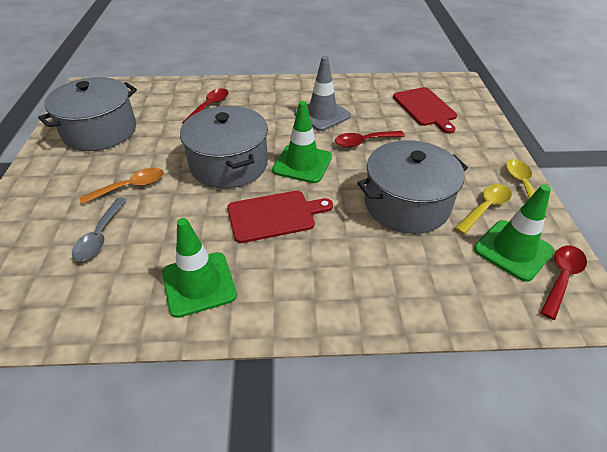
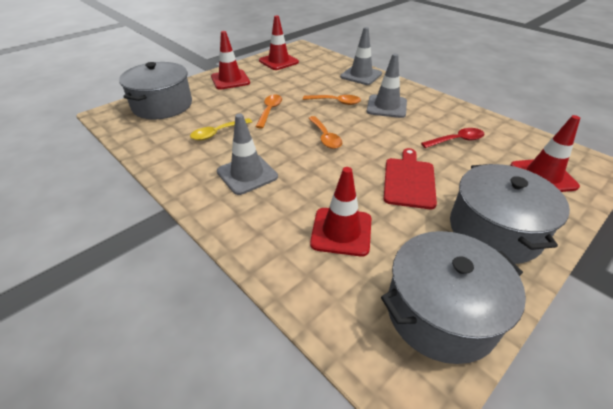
green traffic cone: [162,218,237,318] [272,101,332,183] [474,185,554,282] = 3 -> none = 0
grey spoon: [72,197,127,261] = 1 -> none = 0
grey traffic cone: [295,56,351,131] = 1 -> [217,114,278,195] [340,27,382,85] [366,54,407,118] = 3
orange spoon: [79,168,164,204] = 1 -> [255,95,282,128] [303,95,361,105] [308,116,342,149] = 3
red cutting board: [227,191,333,243] [393,87,457,134] = 2 -> [384,148,437,209] = 1
red spoon: [182,88,228,123] [335,131,405,148] [540,246,587,320] = 3 -> [421,128,484,148] = 1
red traffic cone: none = 0 -> [211,31,250,90] [259,15,299,70] [310,167,371,256] [510,115,580,192] = 4
yellow spoon: [455,184,512,234] [506,159,546,218] = 2 -> [190,118,252,140] = 1

